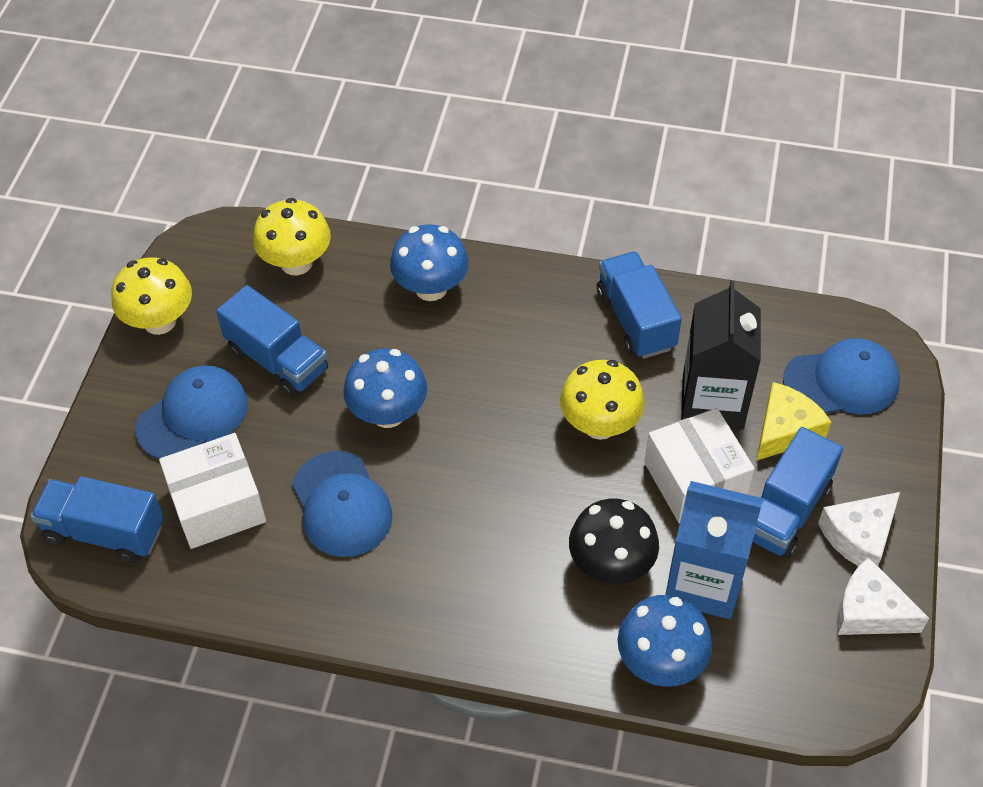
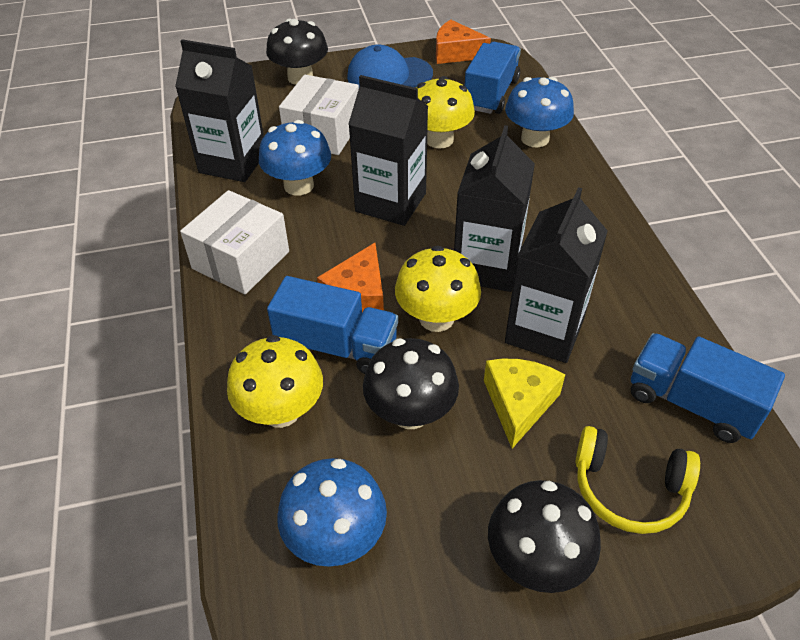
black carton: [681,281,761,430] = 1 -> [175,39,264,182] [348,75,428,226] [454,125,535,292] [505,187,608,363] = 4
black mushroom: [569,499,659,584] = 1 -> [266,19,328,85] [363,338,459,429] [488,480,601,593] = 3
blue cap: [135,365,248,459] [292,451,392,557] [783,338,900,415] = 3 -> [347,45,433,87] = 1
blue carton: [665,481,762,619] = 1 -> none = 0
blue truck: [30,476,164,563] [216,285,328,397] [597,251,682,359] [753,427,843,559] = 4 -> [267,276,398,374] [465,42,521,114] [631,333,785,443] = 3
orange cheese: none = 0 -> [317,243,384,312] [436,20,491,64] = 2
white cheese: [818,492,900,566] [837,557,929,635] = 2 -> none = 0
yellow headphones: none = 0 -> [576,426,700,534] = 1

